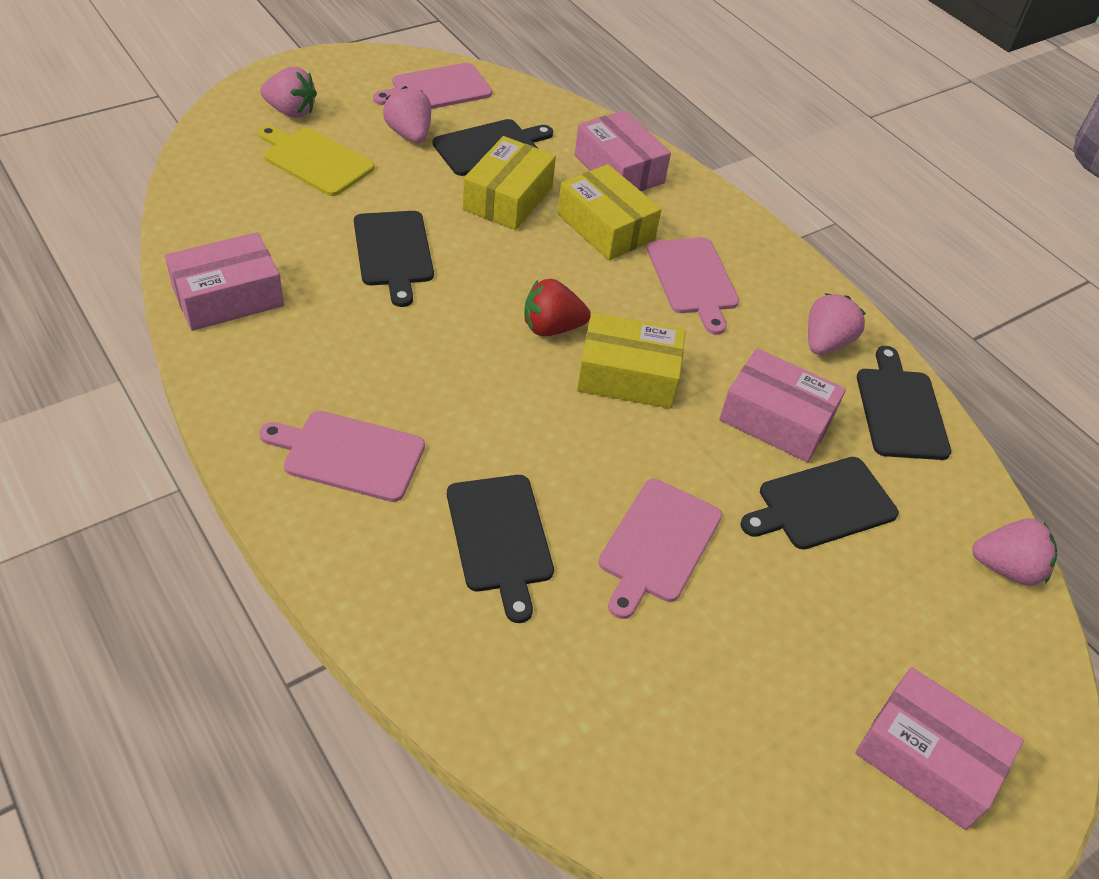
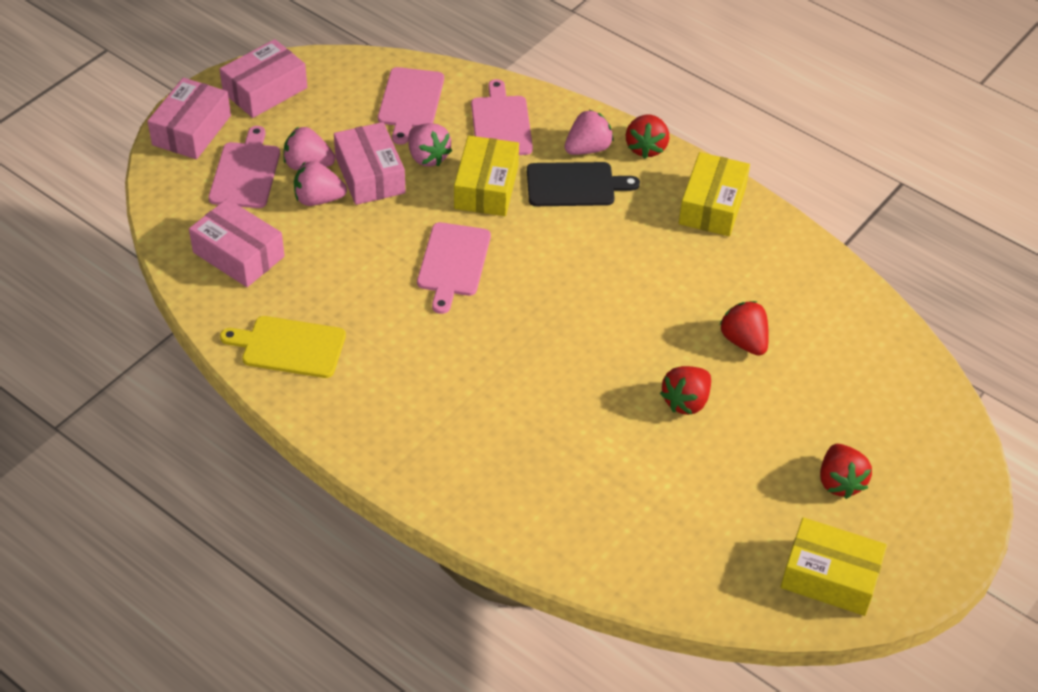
black cutting board: [354,211,434,307] [432,119,553,176] [447,475,554,623] [741,457,899,550] [857,346,951,460] = 5 -> [527,162,640,206] = 1
red strawberry: [524,279,591,336] = 1 -> [626,115,669,159] [660,366,711,415] [720,301,769,356] [820,444,872,499] = 4

